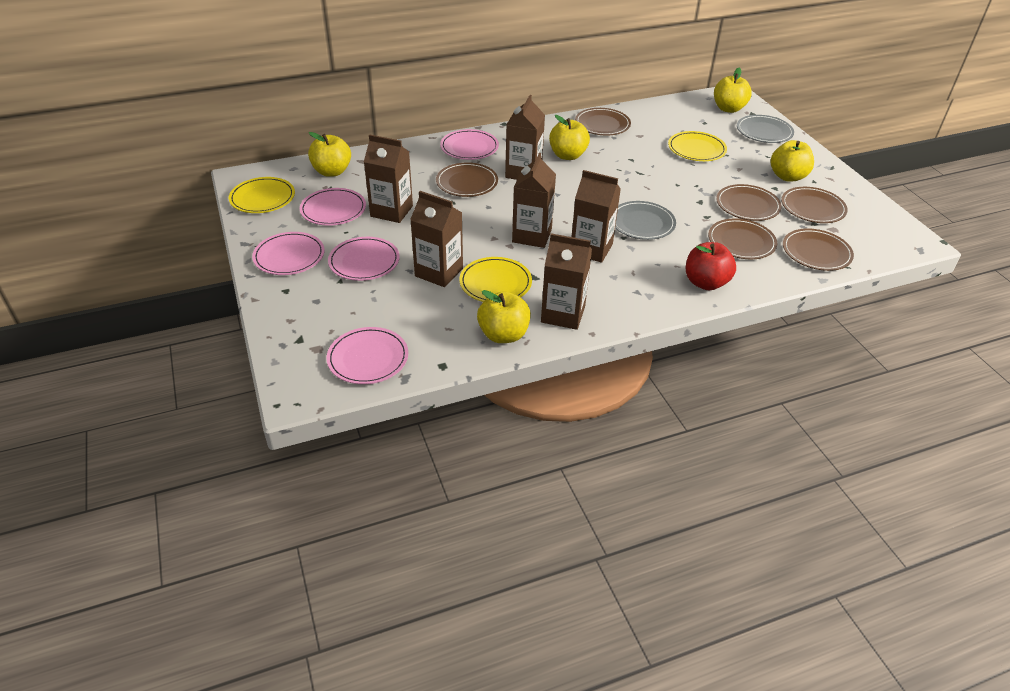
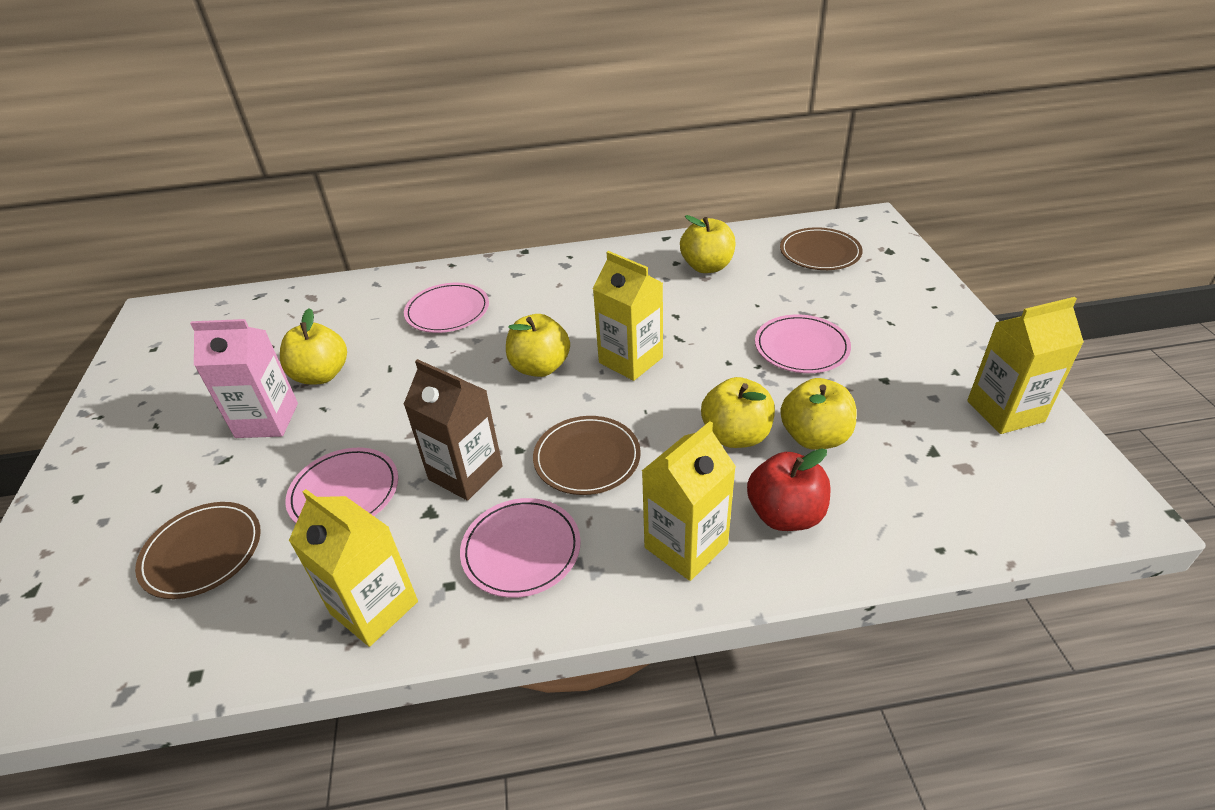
brown carton: [364,134,413,223] [410,191,463,287] [505,95,545,180] [512,153,556,248] [541,233,592,330] [572,170,621,263] = 6 -> [403,359,503,501] = 1
brown plate: [436,162,498,197] [575,108,631,136] [708,218,777,259] [716,184,782,221] [781,187,848,223] [783,228,854,271] = 6 -> [135,502,261,599] [533,416,641,495] [780,227,863,270] = 3
grey plate: [615,201,676,240] [737,115,794,143] = 2 -> none = 0
pink carton: none = 0 -> [190,319,298,438] = 1
pink plate: [252,232,325,275] [300,188,366,226] [327,327,408,384] [328,237,400,281] [440,129,499,160] = 5 -> [285,448,398,523] [404,283,489,333] [460,498,581,598] [755,315,851,373] = 4
yellow carton: none = 0 -> [289,489,418,647] [593,251,663,381] [642,421,736,581] [967,297,1084,434] = 4
yellow plate: [229,177,295,213] [459,257,532,302] [668,131,727,161] = 3 -> none = 0

